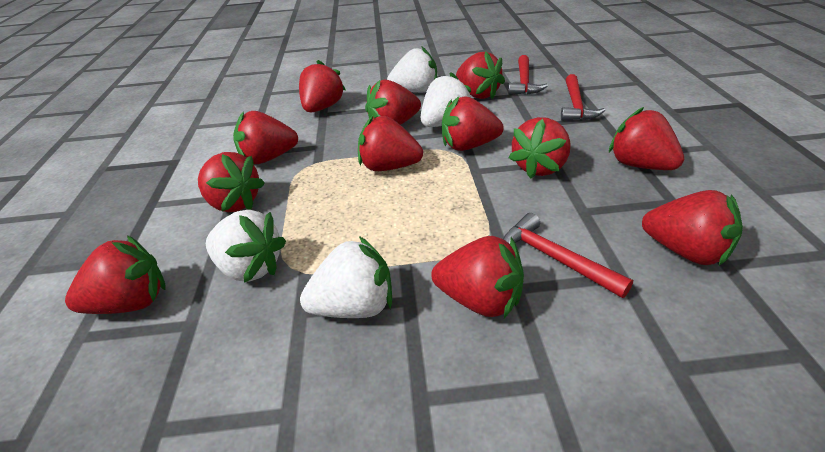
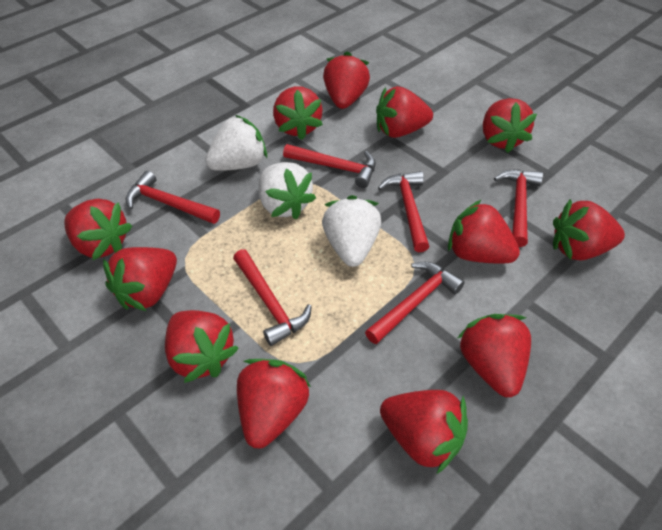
red hammer: [503,213,633,298] [508,55,548,95] [561,74,605,121] = 3 -> [126,171,220,224] [233,249,312,346] [283,144,376,188] [365,262,465,344] [378,171,430,252] [494,169,543,247] = 6
white strawberry: [206,210,286,283] [300,236,392,318] [387,47,437,93] [421,72,471,127] = 4 -> [205,115,267,171] [259,162,316,220] [322,195,381,267] = 3

